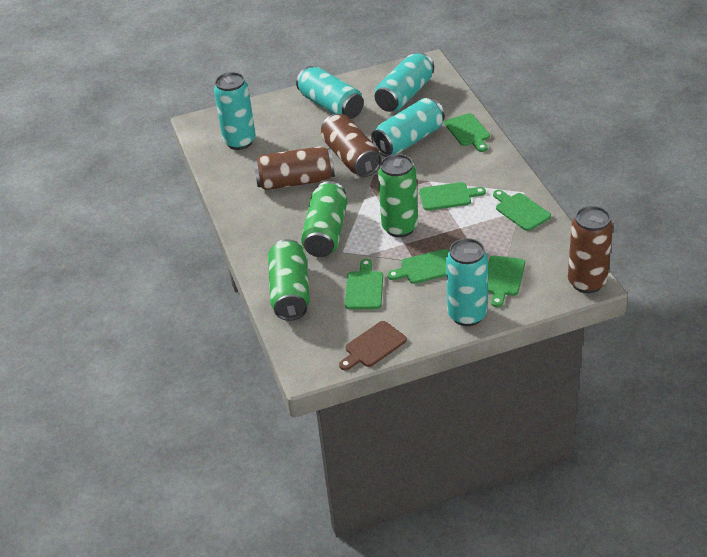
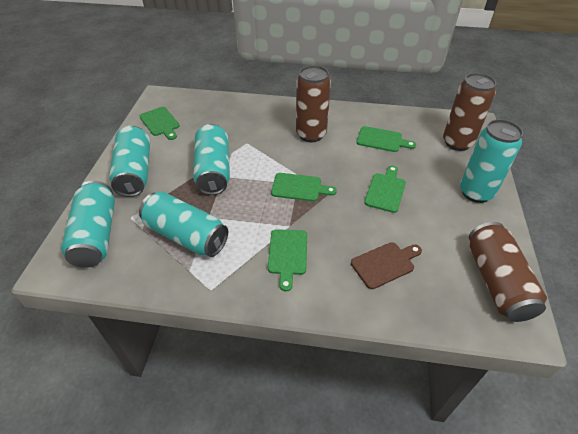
green can: [268,239,310,321] [301,181,347,257] [378,154,418,237] = 3 -> none = 0
green cutting board: [345,259,383,309] [387,249,449,284] [419,182,486,211] [445,113,490,152] [488,256,525,307] [493,190,551,231] = 6 -> [140,107,180,140] [268,229,307,292] [271,173,337,201] [356,126,416,152] [364,166,406,213] = 5

